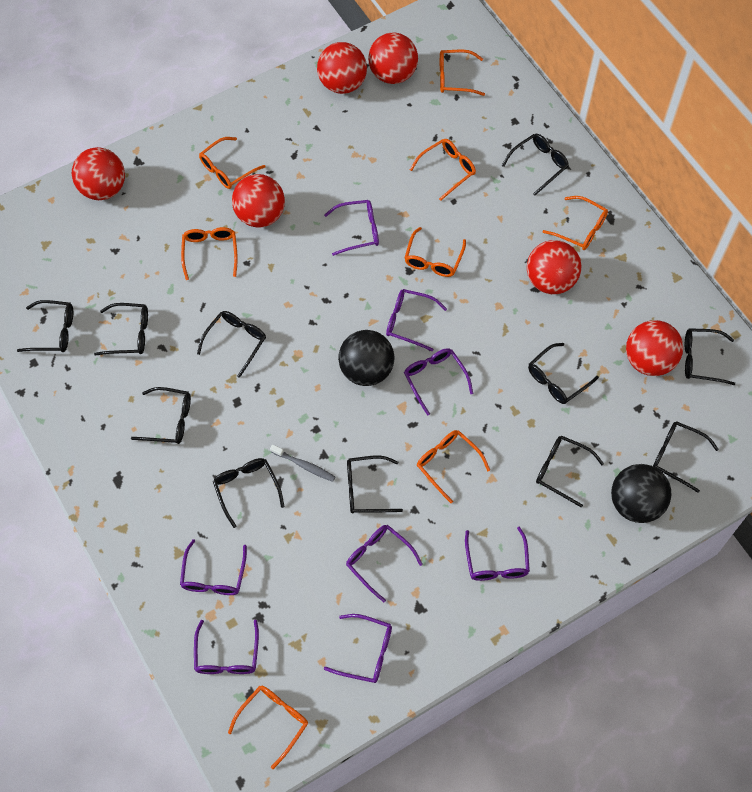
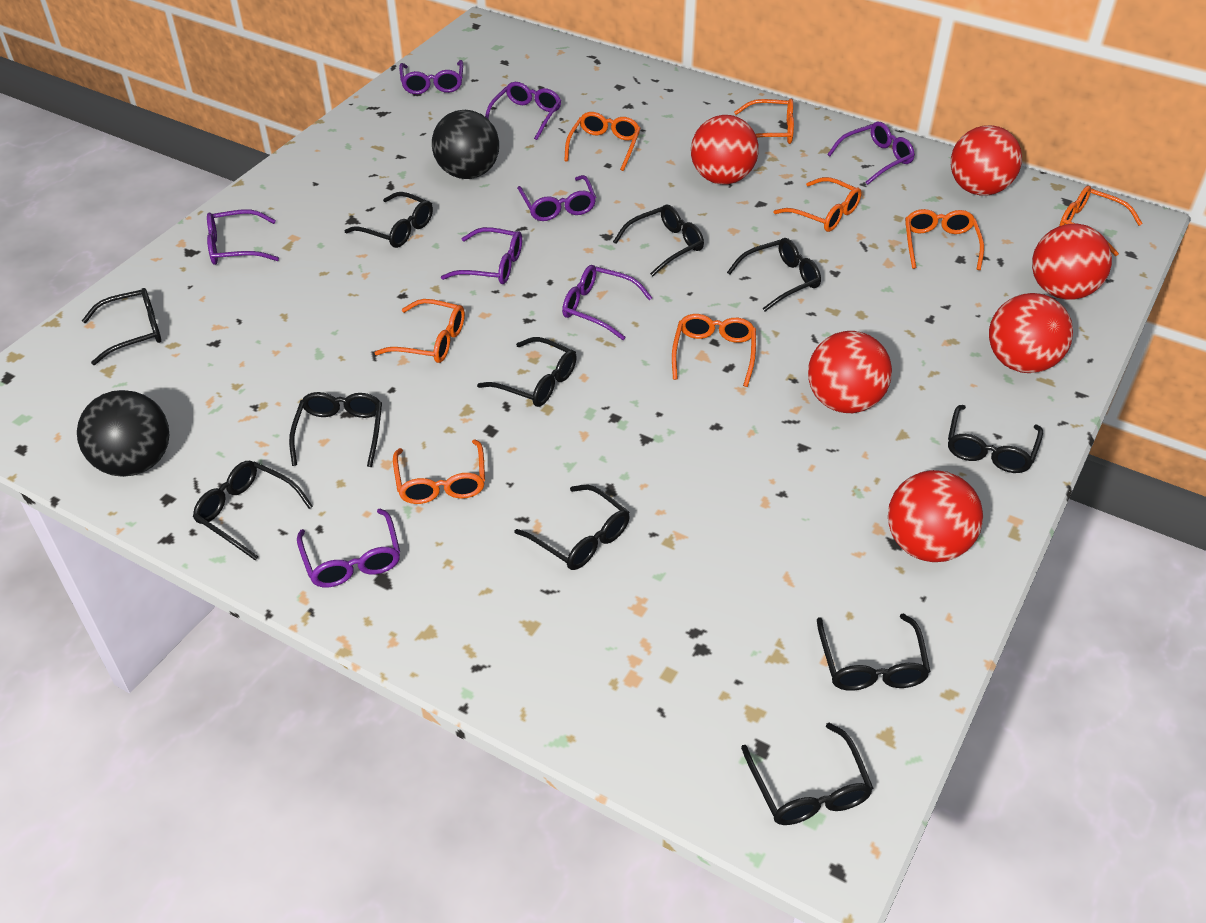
grey toothbrush: [270,444,335,482] = 1 -> none = 0

